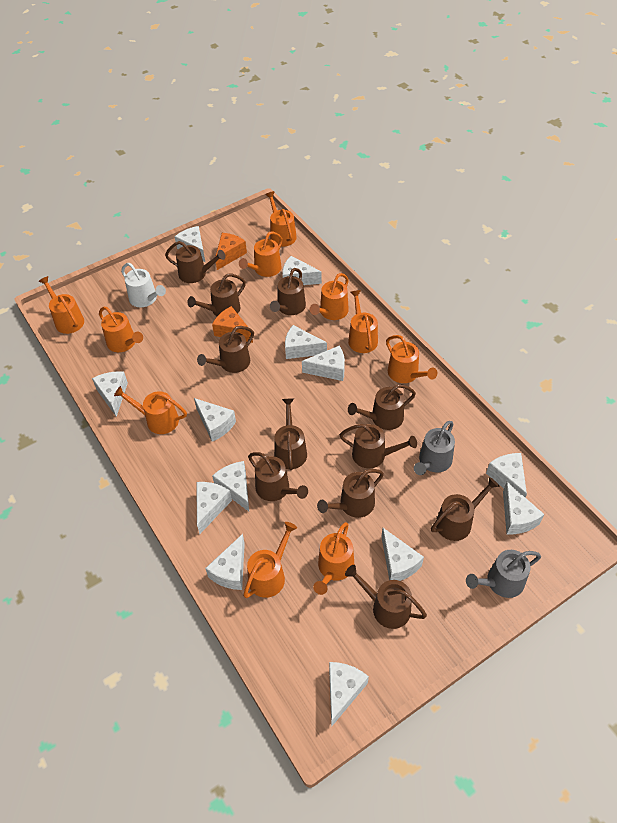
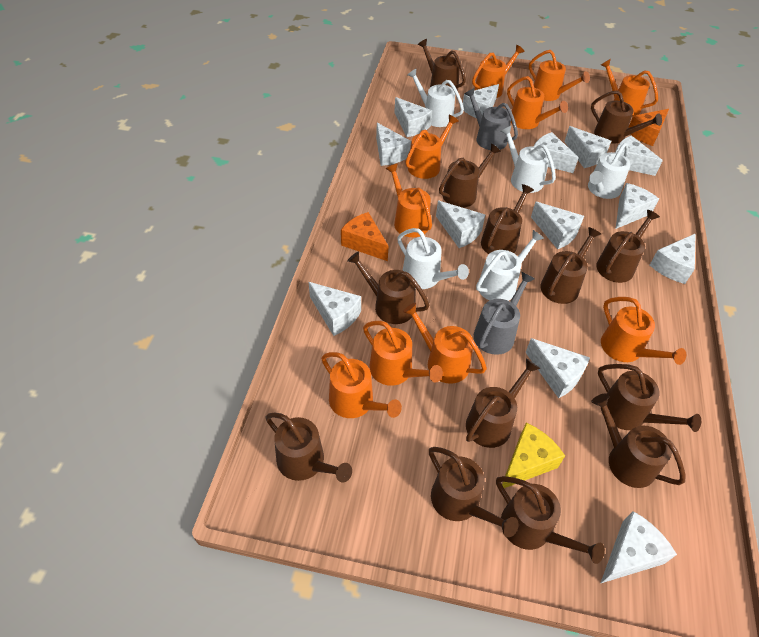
brown watering can: [165,241,226,283] [187,274,246,316] [197,326,254,373] [248,452,308,501] [270,268,306,315] [274,398,307,470] [317,469,384,518] [340,424,417,468] [345,565,427,629] [348,384,416,430] [431,477,499,541] = 11 -> [265,413,352,483] [347,251,429,324] [418,39,466,91] [429,447,519,537] [439,143,501,208] [466,359,541,448] [481,184,534,254] [496,476,605,564] [540,227,601,304] [591,90,662,144] [592,394,685,488] [596,210,660,283] [598,364,701,432] = 13
white watering can: [121,263,166,307] = 1 -> [397,228,469,289] [407,69,464,127] [476,230,545,301] [500,125,556,193] [588,143,631,199] = 5
yellow cheese: none = 0 -> [502,423,565,488] = 1

